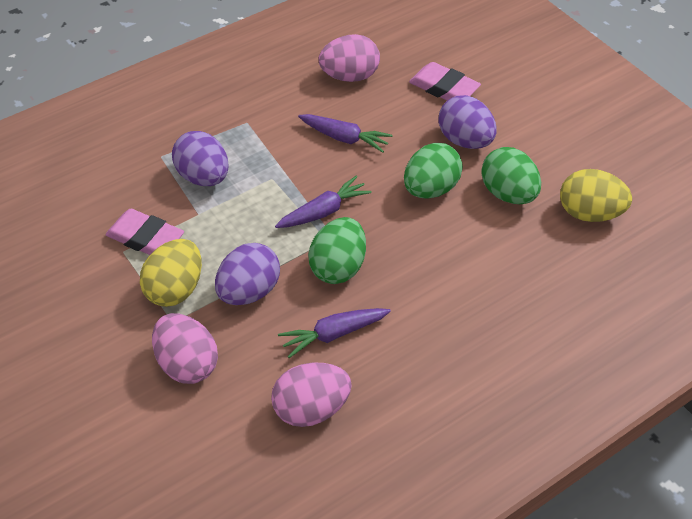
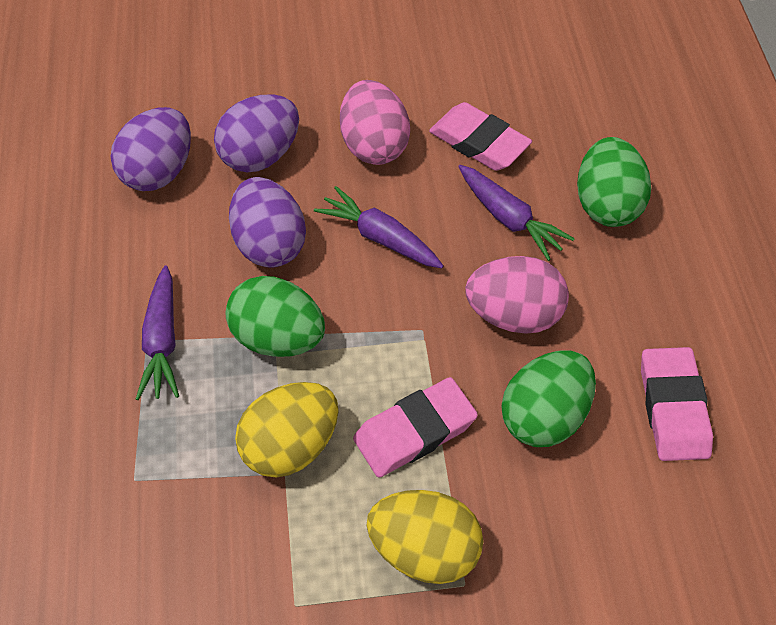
pink egg: [152,313,218,384] [271,363,352,427] [319,34,380,82] = 3 -> [340,80,410,165] [465,256,569,334] = 2
pink eraser: [105,209,184,255] [409,62,481,100] = 2 -> [353,377,478,477] [429,102,532,171] [641,347,713,461] = 3

